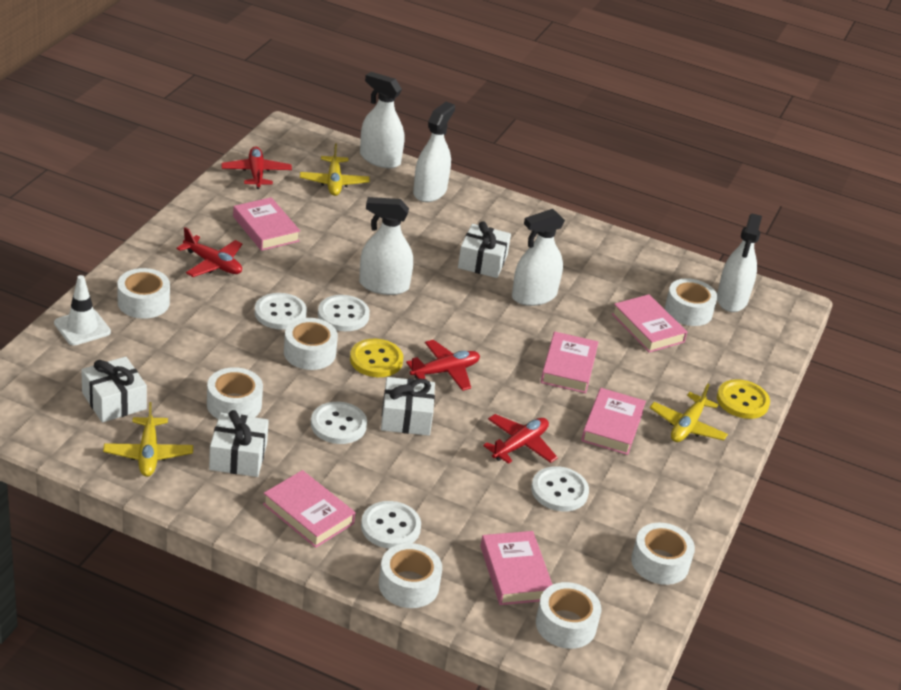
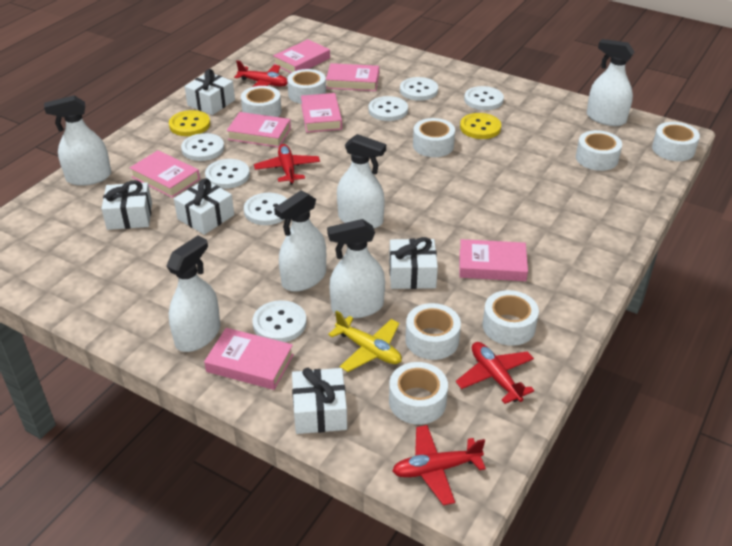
pink book: [233,197,300,251] [263,470,356,548] [480,531,553,605] [541,332,598,393] [581,388,646,455] [612,294,687,353] = 6 -> [129,150,200,198] [204,328,294,390] [227,112,291,148] [273,39,330,73] [301,93,342,132] [326,63,379,91] [459,239,528,281] = 7
white button: [254,293,307,330] [311,402,367,444] [318,295,370,331] [361,501,421,549] [531,466,589,511] = 5 -> [181,133,224,161] [205,159,250,189] [244,193,287,225] [252,300,307,342] [368,96,408,121] [400,77,438,101] [464,86,504,110] = 7
white gift: [81,357,147,422] [209,410,269,477] [381,377,435,436] [458,221,511,278] = 4 -> [101,180,152,230] [174,178,234,235] [185,69,235,115] [292,368,347,434] [389,237,438,289] = 5
white spray bottle: [359,197,413,295] [360,72,404,168] [413,102,455,202] [512,209,565,306] [717,213,762,312] = 5 -> [44,96,111,186] [166,236,220,352] [274,191,326,292] [327,219,385,318] [337,134,386,228] [587,39,635,126] = 6
white tape: [117,268,170,319] [207,367,263,419] [284,318,338,370] [379,543,442,608] [536,582,601,649] [631,523,695,585] [665,278,718,326] = 7 -> [241,86,282,117] [287,69,326,104] [389,362,448,424] [405,303,461,360] [413,118,455,157] [483,290,539,346] [576,130,622,171] [652,122,700,161] = 8
white traffic cone: [54,275,111,346] = 1 -> none = 0
yellow plane: [103,402,193,477] [300,143,370,196] [650,384,728,442] = 3 -> [328,311,402,372] = 1

